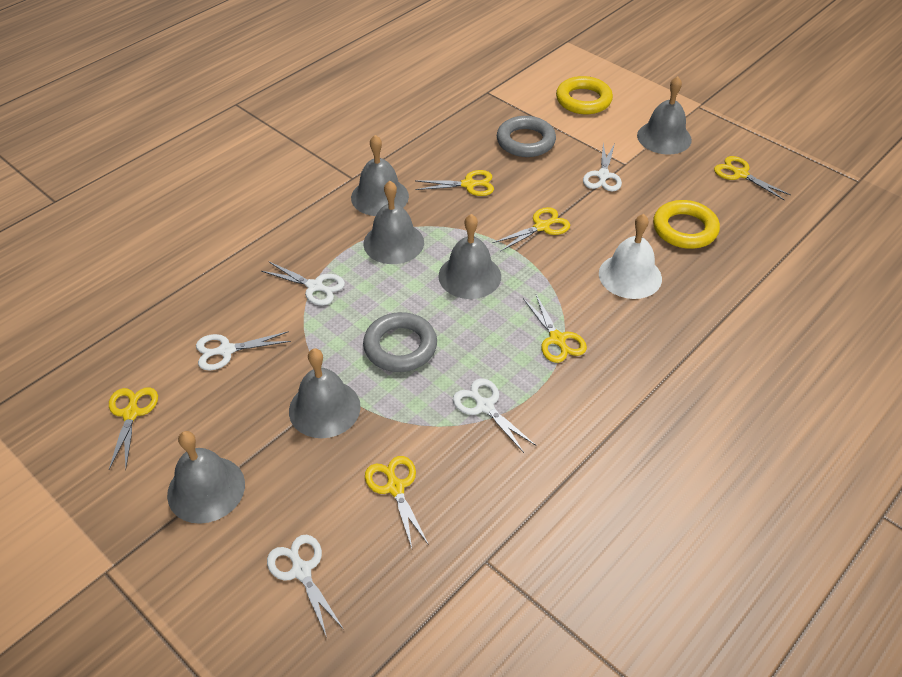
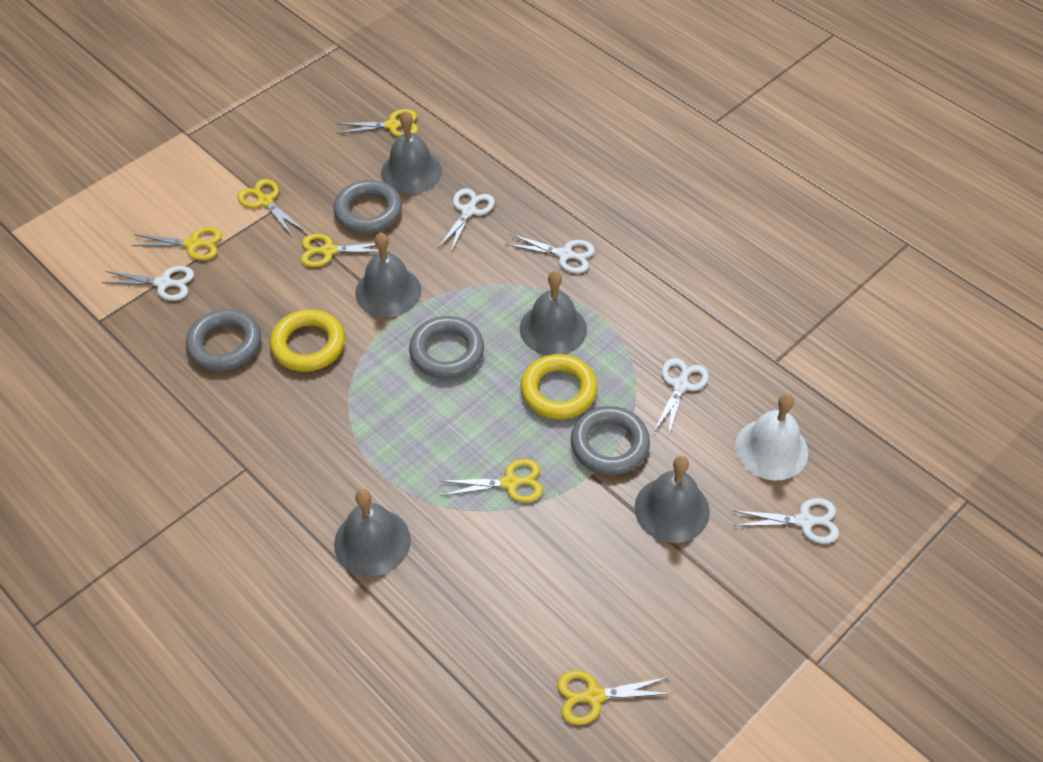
grey bell: [167,431,245,524] [289,349,361,438] [351,135,409,216] [363,181,424,264] [438,214,501,299] [637,76,692,154] = 6 -> [334,489,411,577] [355,233,421,317] [381,111,442,194] [520,271,587,355] [634,456,710,543] = 5
grey ring: [363,312,437,372] [497,116,556,157] = 2 -> [186,309,261,371] [333,180,402,234] [409,316,484,379] [571,406,650,475] = 4

